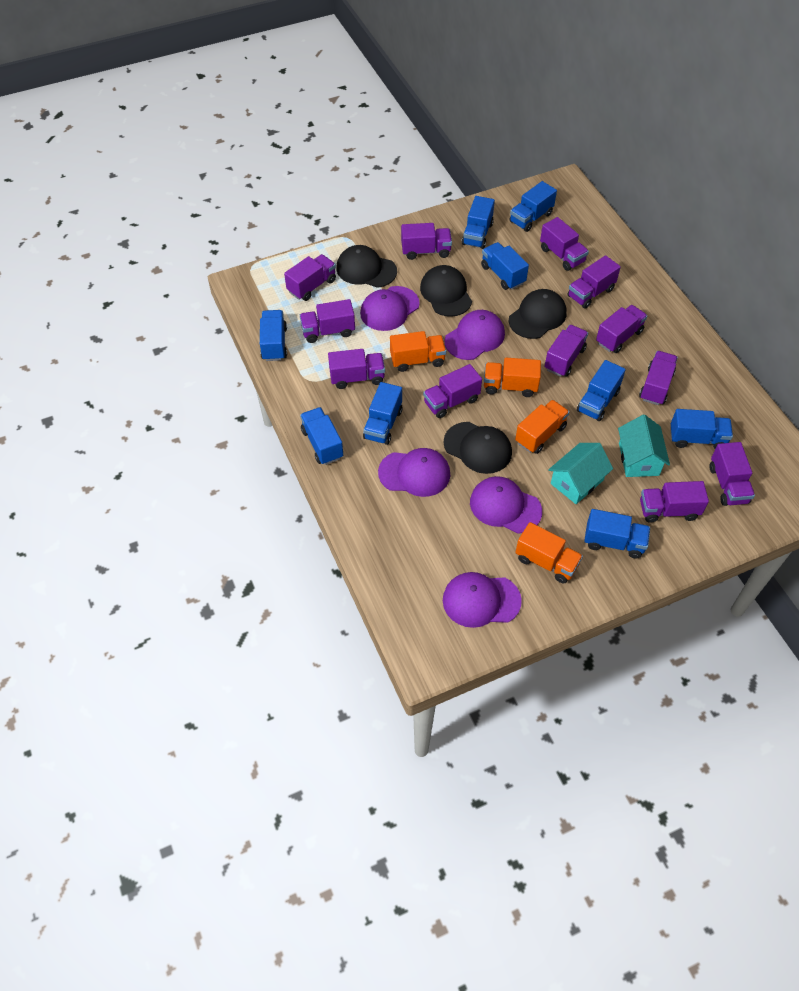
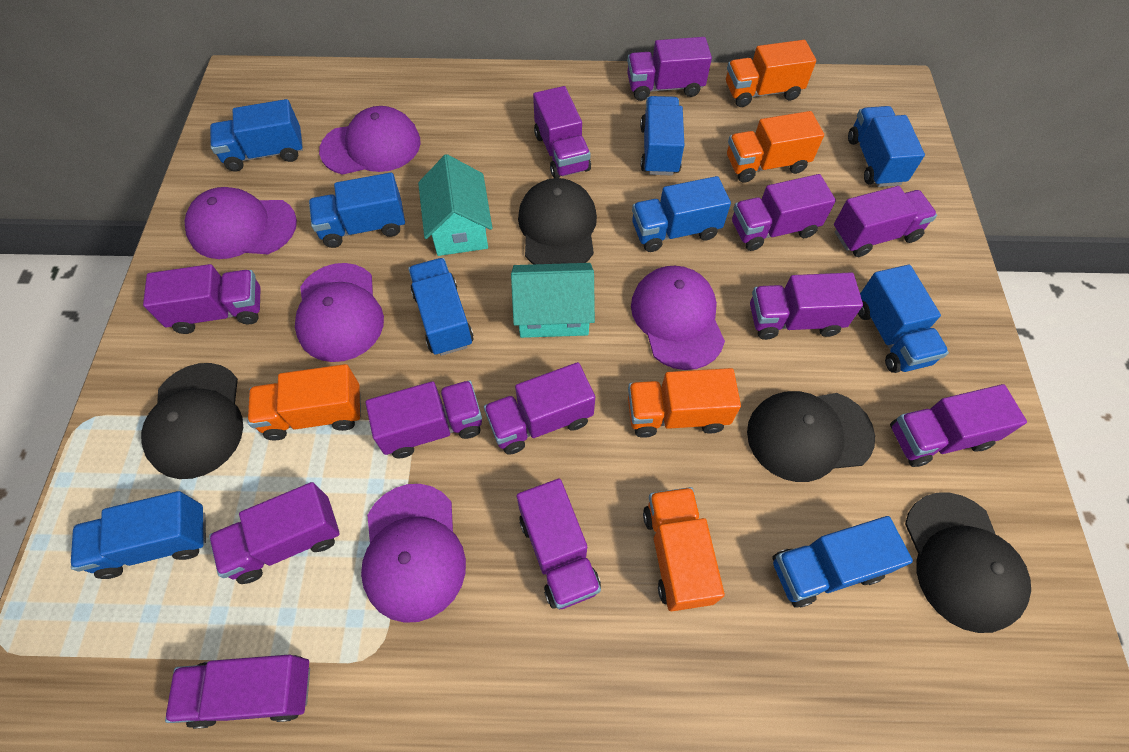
orange truck: [390,331,446,372] [484,358,541,397] [515,400,569,454] [515,522,583,584] = 4 -> [247,364,361,441] [628,368,741,438] [643,487,725,611] [726,40,816,107] [727,111,824,183] = 5

